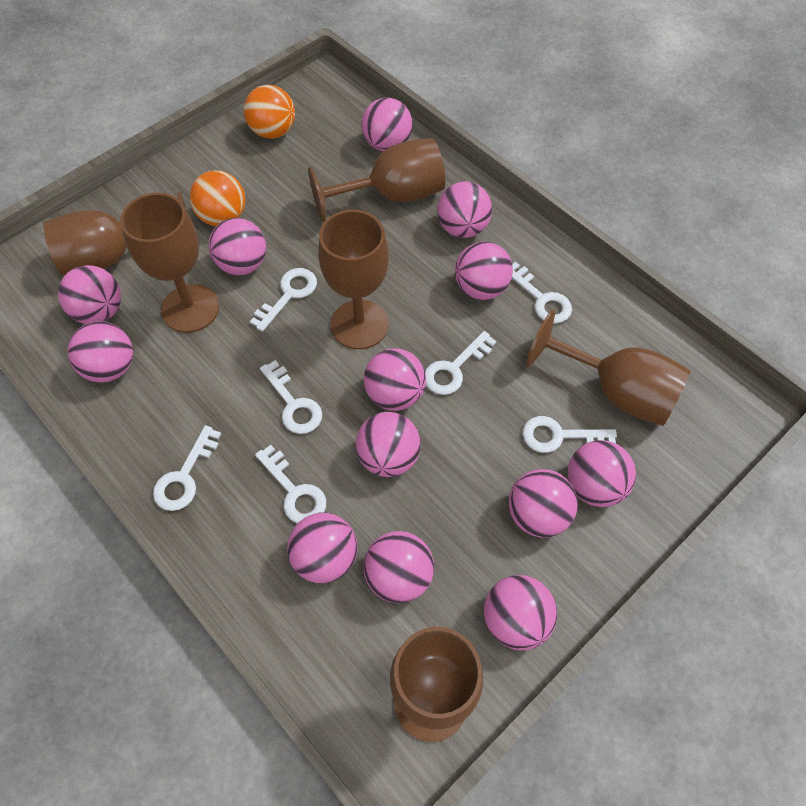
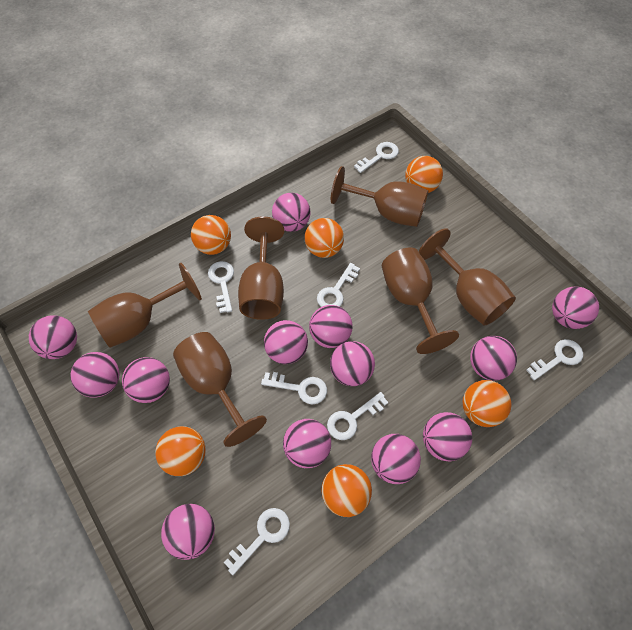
orange ball: [190,170,246,226] [244,85,295,139] = 2 -> [155,426,206,476] [191,215,231,255] [305,218,344,258] [321,464,372,517] [405,156,443,193] [463,380,512,427] = 6

